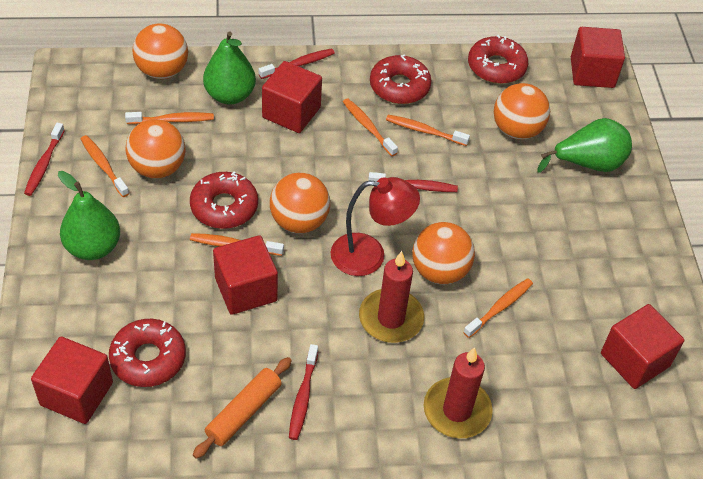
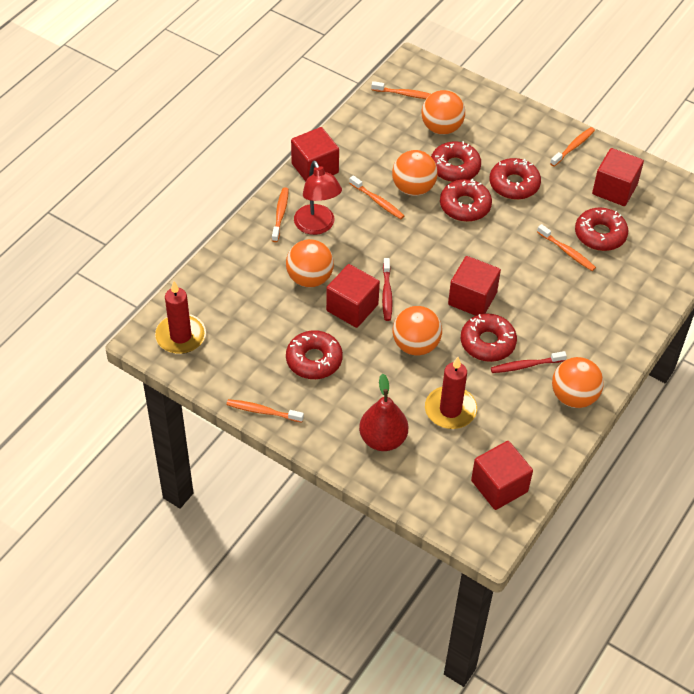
green pear: [58,171,120,260] [203,32,256,104] [537,118,632,173] = 3 -> none = 0
orange rolling pin: [193,357,292,459] = 1 -> none = 0
red donut: [109,319,186,387] [190,171,258,229] [370,54,431,104] [468,35,528,84] = 4 -> [286,330,343,379] [431,141,481,182] [440,179,492,222] [461,314,517,362] [490,158,541,200] [575,208,628,251] = 6
red pear: none = 0 -> [359,374,408,451] = 1
red toothbrush: [24,123,65,196] [259,48,335,79] [289,344,318,440] [368,172,458,192] = 4 -> [382,258,393,321] [491,351,567,373] = 2

